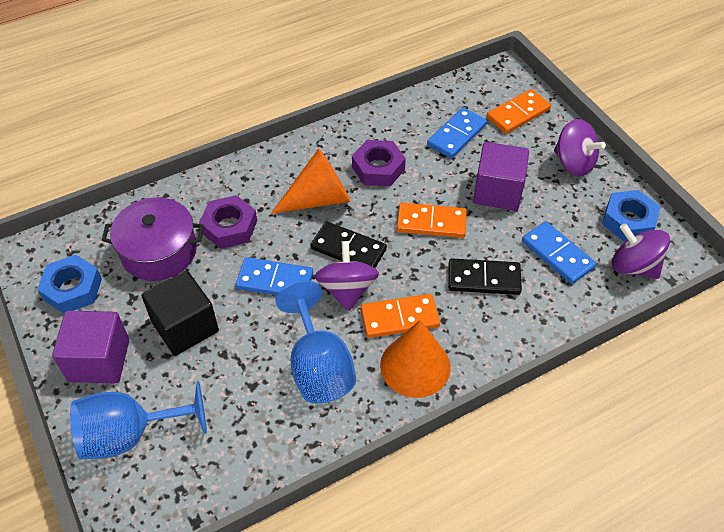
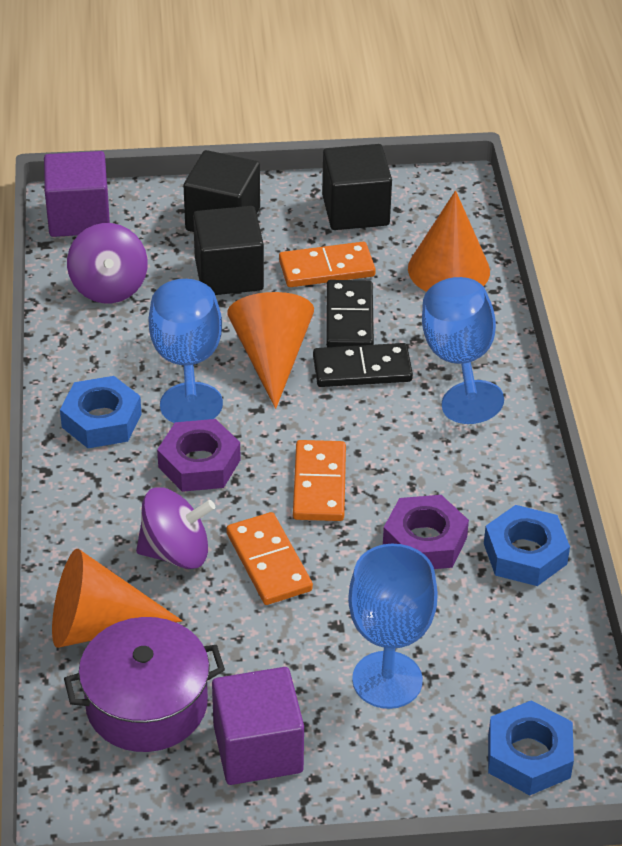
black cube: [142,271,219,356] = 1 -> [184,150,260,232] [193,206,264,295] [322,144,392,230] = 3
blue domino: [236,257,313,295] [427,108,487,158] [522,221,596,284] = 3 -> none = 0
blue goblet: [70,381,207,459] [275,280,356,403] = 2 -> [149,279,223,423] [348,544,438,709] [422,277,504,424] = 3
blue nut: [37,255,102,314] [602,190,661,241] = 2 -> [60,376,142,448] [484,505,570,586] [488,700,574,796] = 3
orange cone: [271,148,351,214] [380,320,451,398] = 2 -> [52,549,182,648] [227,292,314,409] [408,190,490,292] = 3
purple spinning top: [315,241,379,311] [554,119,606,176] [612,223,670,279] = 3 -> [67,223,148,303] [136,487,215,569] = 2

